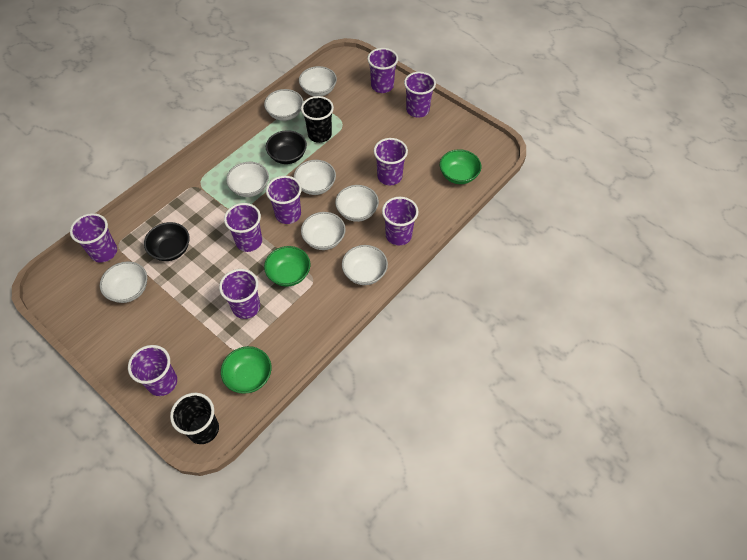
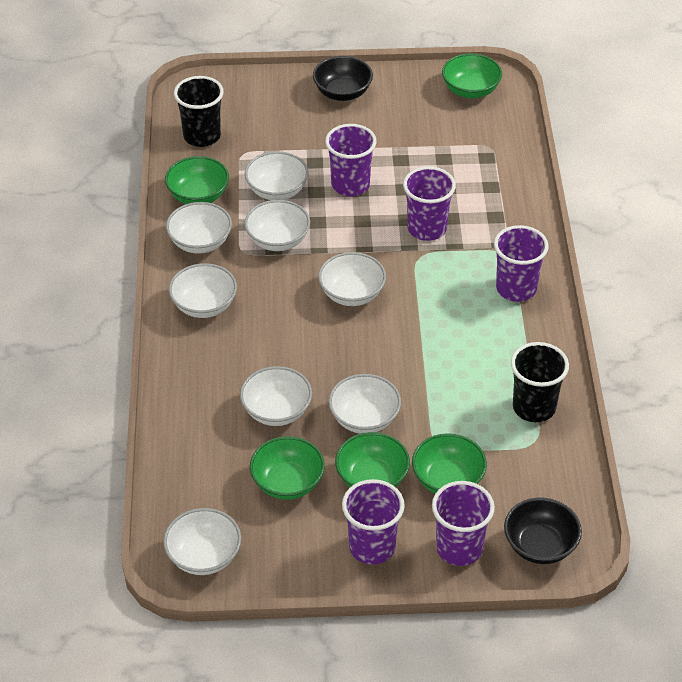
green bowl: [221,346,272,394] [264,246,310,287] [440,149,481,184] = 3 -> [165,156,229,204] [250,436,325,500] [335,432,410,487] [412,433,487,493] [442,53,502,98] = 5
purple cup: [70,213,117,262] [128,345,177,396] [219,269,260,319] [224,203,262,252] [266,176,302,224] [367,48,398,93] [374,138,408,185] [382,197,419,245] [404,72,436,118] = 9 -> [325,124,377,196] [342,479,405,564] [403,166,456,241] [432,481,495,566] [494,225,549,302] = 5

